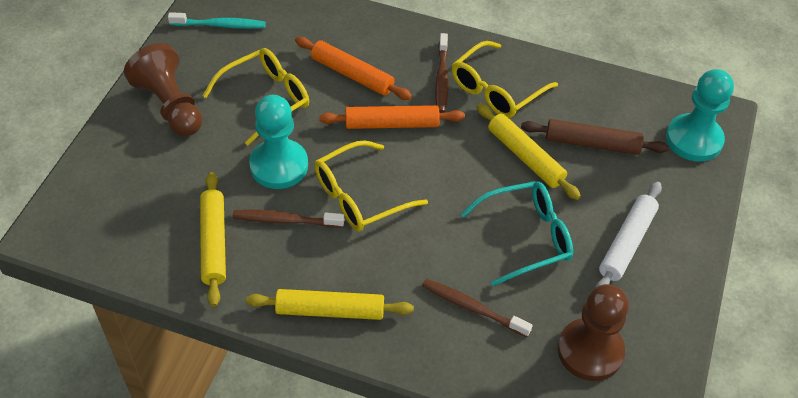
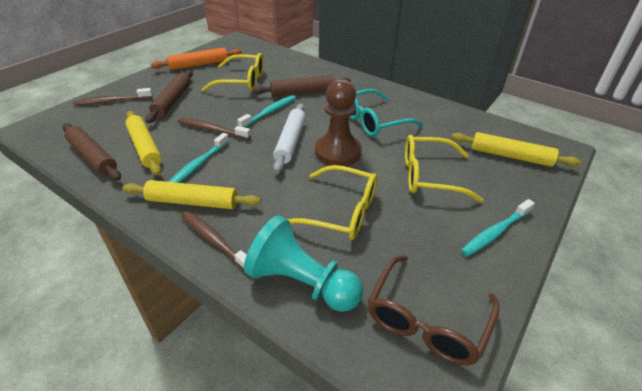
brown glasses: none = 0 -> [368,255,500,366] = 1
brown pawn: [124,43,203,137] [558,284,629,381] = 2 -> [315,79,362,166] = 1
brown rolling pin: [521,119,669,155] = 1 -> [62,123,121,180] [146,70,193,123] [253,75,351,97] = 3
orange rolling pin: [295,37,412,100] [319,105,465,129] = 2 -> [151,47,242,70] = 1
turquoise pawn: [249,95,308,189] [666,69,734,162] = 2 -> [244,215,363,312] = 1
turquoise toothbrush: [168,12,266,29] = 1 -> [168,133,229,183] [237,95,296,127] [461,199,535,257] = 3

